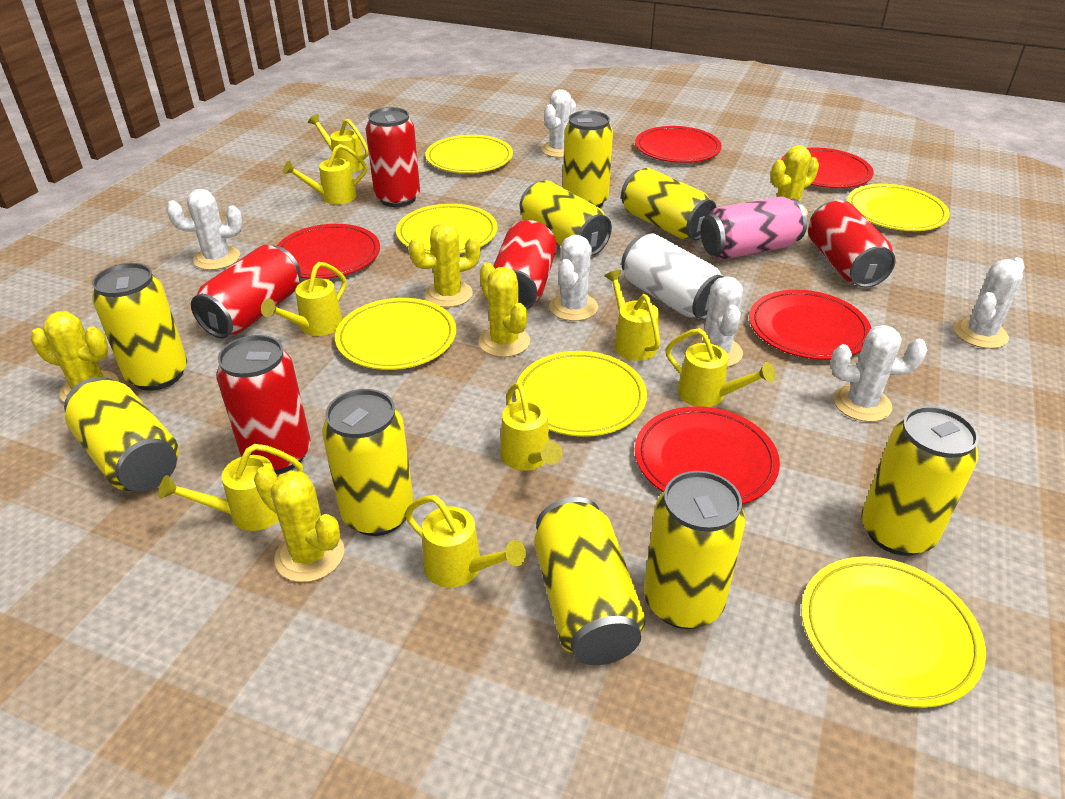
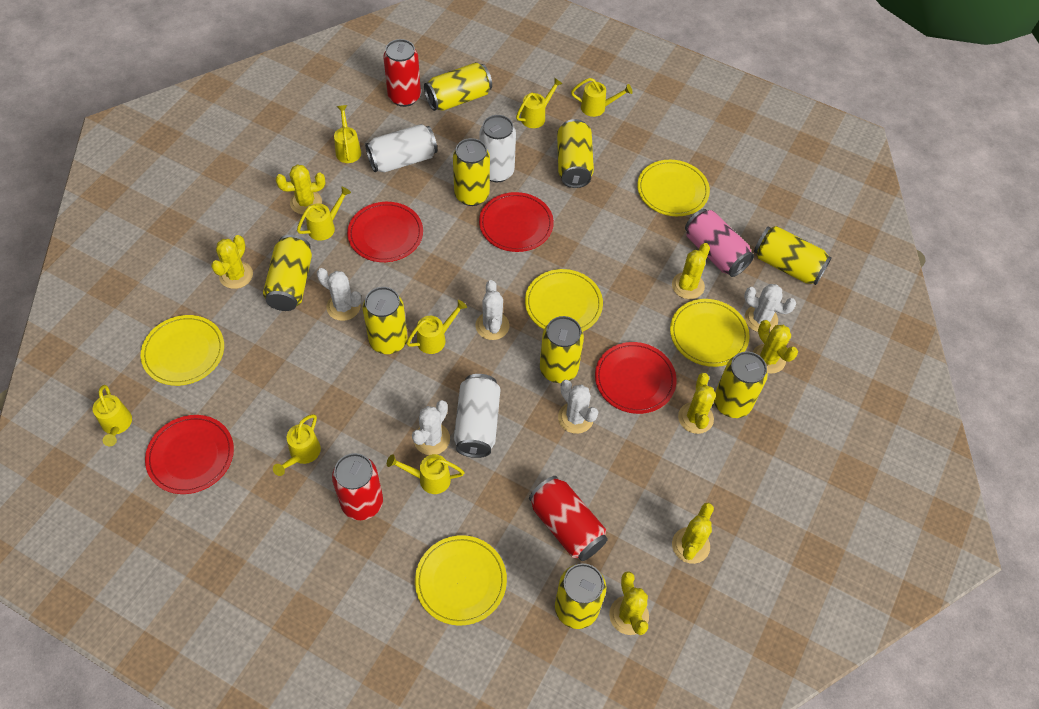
red can: [191,245,301,338] [216,335,311,474] [366,107,420,207] [493,220,557,309] [808,200,896,288] = 5 -> [332,453,383,520] [383,39,421,107] [529,476,608,561] = 3
red plate: [277,224,380,279] [635,126,722,163] [635,406,780,505] [749,290,871,360] [781,148,873,188] = 5 -> [145,415,234,494] [347,202,423,262] [479,192,554,252] [595,342,677,414] = 4
white cactus: [166,189,243,270] [541,89,576,158] [549,235,598,321] [690,276,743,367] [831,325,927,422] [954,257,1024,349] = 6 -> [317,268,361,321] [412,400,450,455] [475,280,510,340] [558,380,598,434] [744,284,796,332] = 5
white can: [621,233,724,320] = 1 -> [365,124,437,172] [454,374,500,458] [480,115,516,182] = 3
yellow cactus: [31,311,119,403] [254,466,344,582] [408,222,481,307] [478,263,530,357] [771,145,819,216] = 5 -> [211,235,253,289] [275,165,325,215] [609,571,649,635] [672,243,710,299] [672,503,714,564] [678,373,716,434] [753,320,798,374] = 7
yellow plate: [335,298,456,370] [396,204,498,254] [425,135,513,173] [515,351,647,437] [801,556,986,708] [847,184,950,231] = 6 -> [141,315,224,386] [415,535,507,626] [525,269,603,332] [637,160,710,216] [670,299,750,367] = 5

